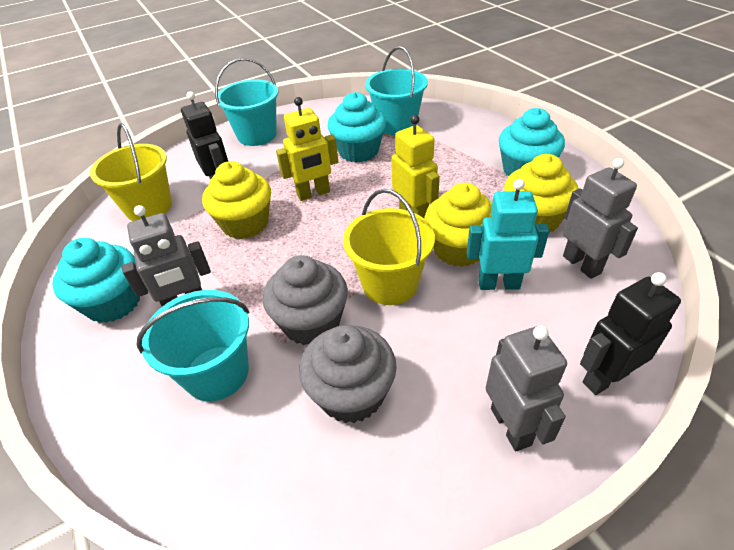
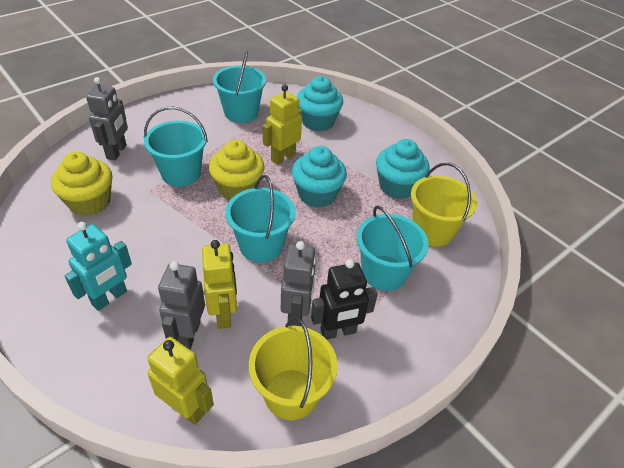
black robot: [181,91,228,179] [580,272,681,395] = 2 -> [311,259,378,340] = 1
grey cupcake: [263,255,348,345] [299,325,397,423] = 2 -> none = 0
turquoise bucket: [136,290,249,402] [215,58,278,146] [365,46,428,135] = 3 -> [144,106,208,187] [213,51,266,123] [225,175,295,263] [357,205,429,291] = 4
yellow cupcake: [202,161,271,239] [425,183,492,267] [504,154,579,233] = 3 -> [51,152,112,216] [209,140,265,200] = 2
yellow robot: [276,97,338,201] [391,115,440,219] = 2 -> [147,337,214,425] [202,240,237,329] [263,85,302,165] = 3

